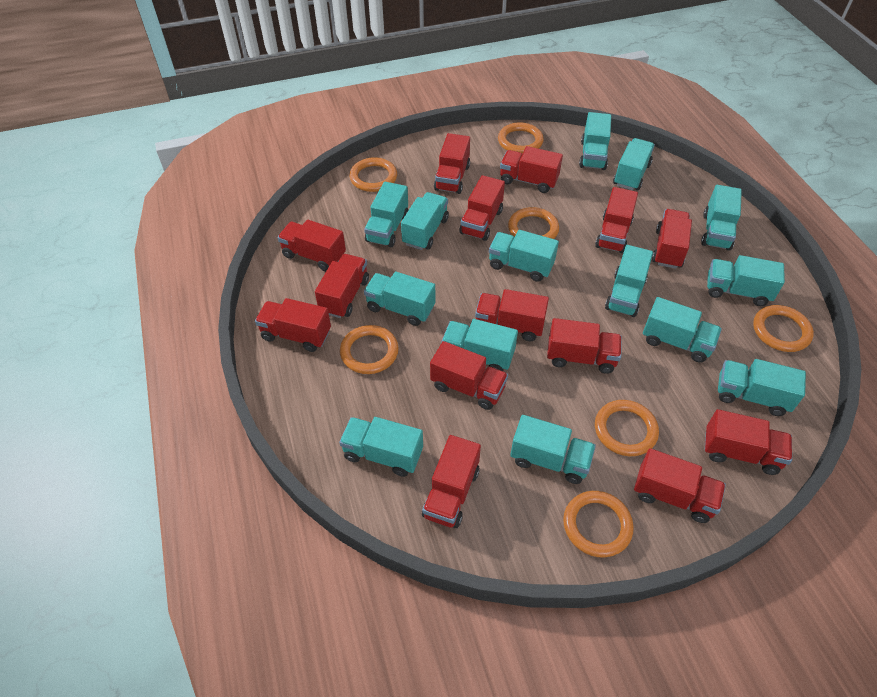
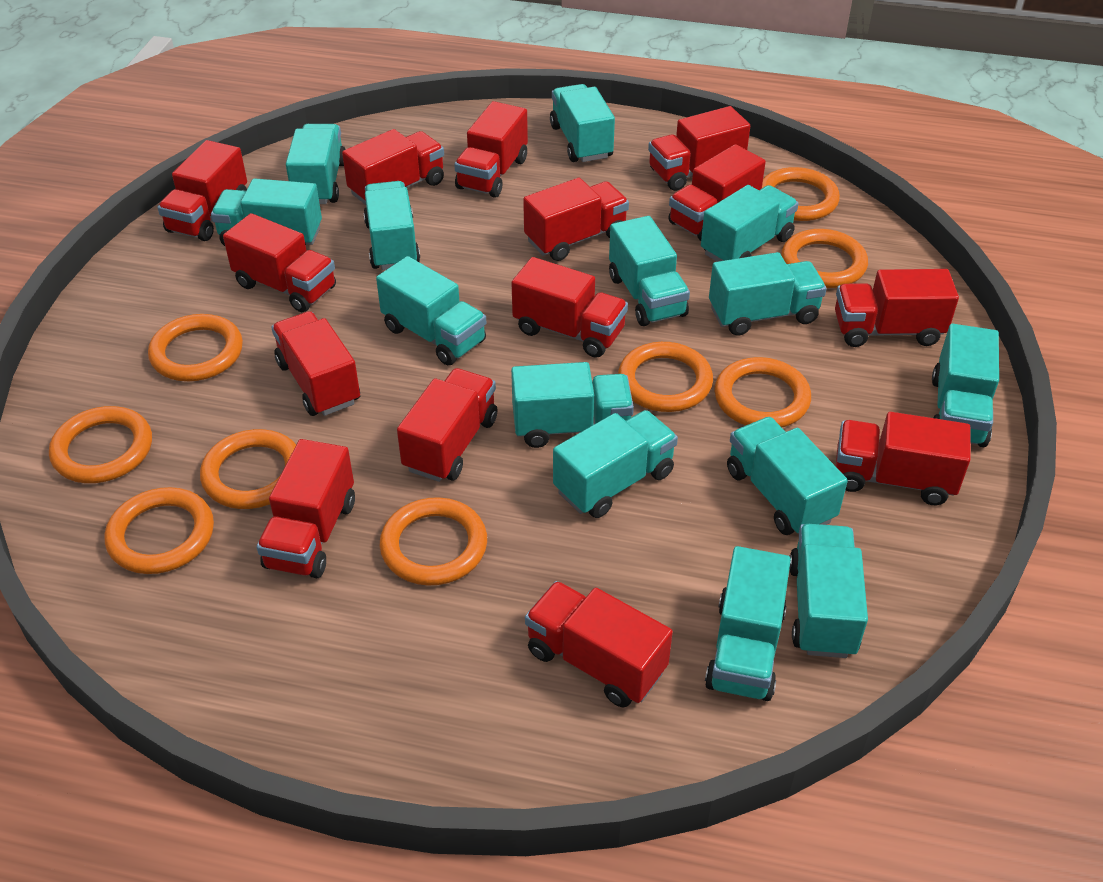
orange ring: [340,325,399,374] [349,157,397,192] [498,122,544,154] [508,207,559,239] [563,491,634,557] [595,400,659,456] [753,305,814,352] = 7 -> [49,406,152,483] [105,487,214,574] [148,314,243,381] [200,429,296,509] [380,497,487,585] [618,342,713,412] [714,357,811,427] [762,167,840,221] [781,229,868,288] = 9

